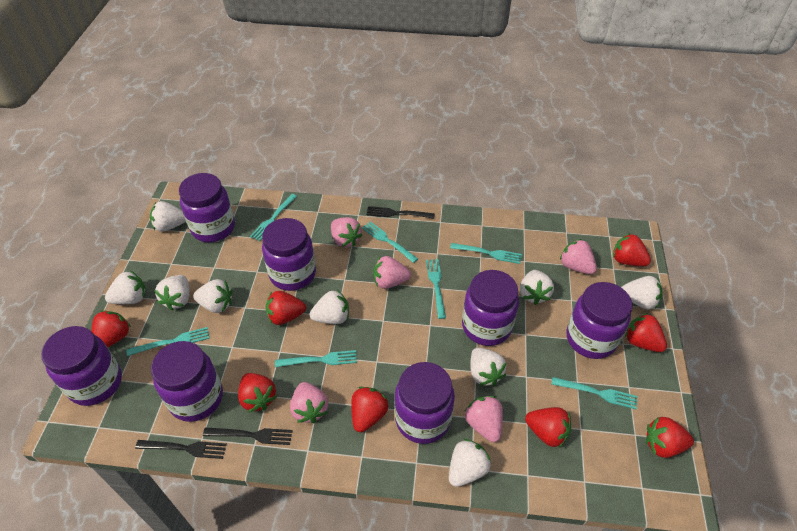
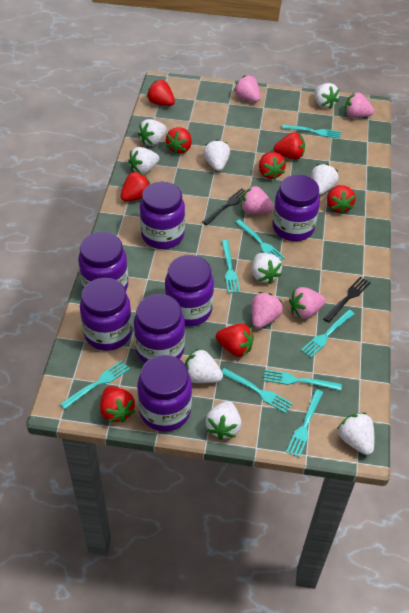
black fork: [135,440,227,459] [203,428,293,445] [367,206,435,219] = 3 -> [202,188,245,225] [323,277,371,323] = 2
turquoise fork: [127,327,210,356] [250,194,297,241] [275,350,357,367] [362,222,418,263] [426,259,446,319] [450,243,522,264] [551,377,637,409] = 7 -> [60,360,130,409] [222,240,240,293] [222,368,293,413] [235,219,285,260] [263,369,342,391] [282,125,341,139] [286,389,323,458] [301,310,354,358] = 8

